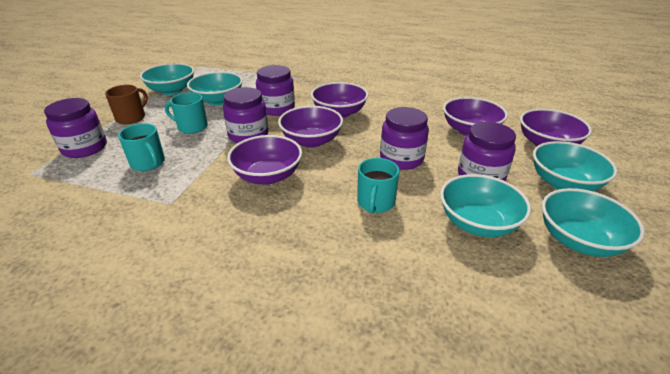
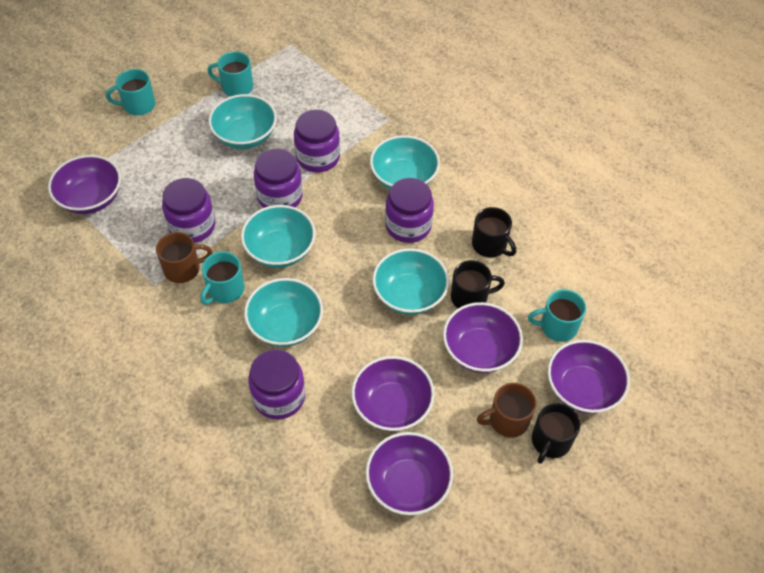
black mug: none = 0 -> [451,260,505,308] [472,207,516,257] [532,403,580,464] = 3
brown mug: [105,85,148,124] = 1 -> [156,232,212,283] [477,383,536,438] = 2
turquoise mug: [118,123,165,171] [165,92,208,134] [357,158,399,214] = 3 -> [106,69,155,116] [200,252,244,305] [207,51,253,96] [528,289,586,342] = 4

